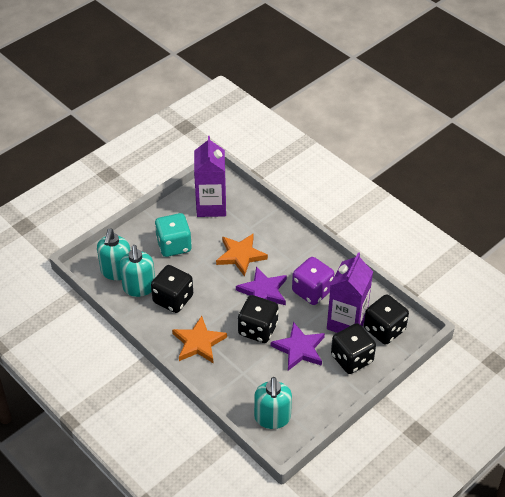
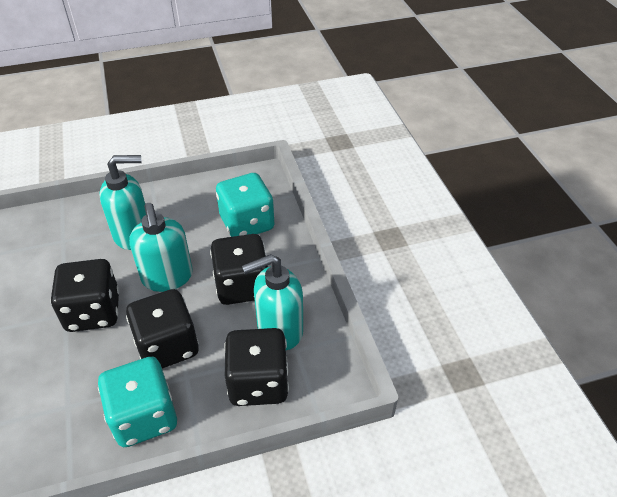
orange star: [172,316,227,363] [216,233,268,277] = 2 -> none = 0
purple carton: [194,136,226,217] [327,252,373,333] = 2 -> none = 0
purple dice: [292,257,334,305] = 1 -> none = 0
purple star: [236,266,287,305] [271,322,325,371] = 2 -> none = 0
turquoise dice: [155,213,192,257] = 1 -> [98,357,177,447] [216,173,275,237] = 2

